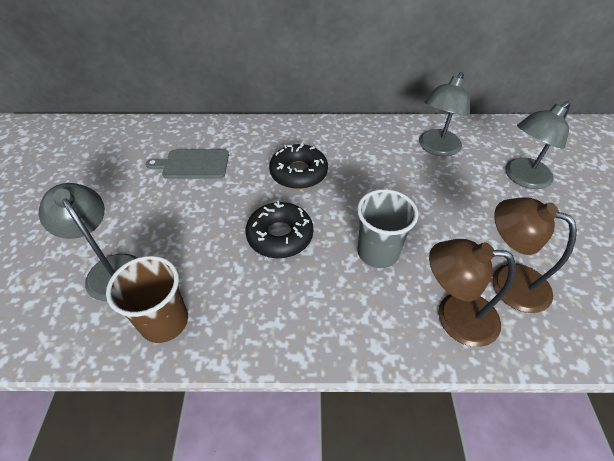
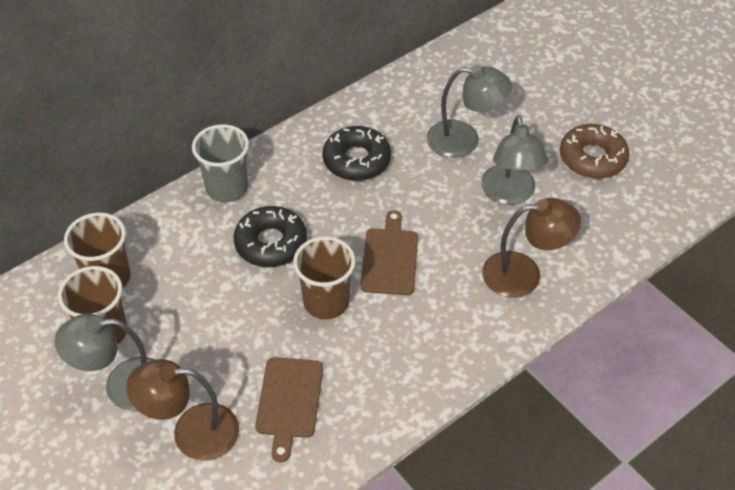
brown cup: [106,256,188,343] = 1 -> [58,266,127,345] [64,213,131,288] [293,236,356,319] = 3
brown cutting board: none = 0 -> [255,357,323,462] [360,210,418,295] = 2
brown donut: none = 0 -> [560,124,629,179] = 1
grey cutting board: [146,149,229,179] = 1 -> none = 0

